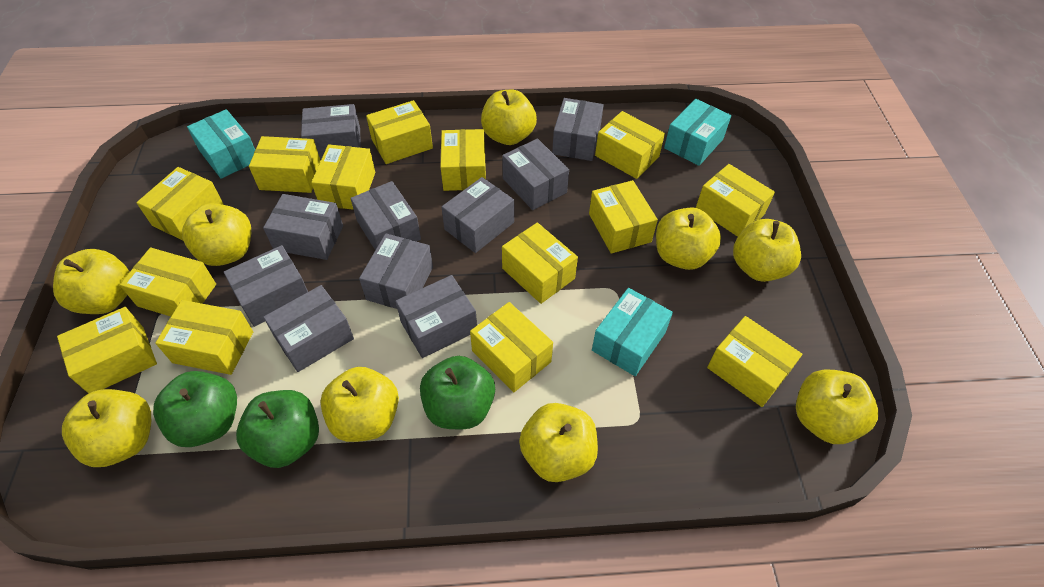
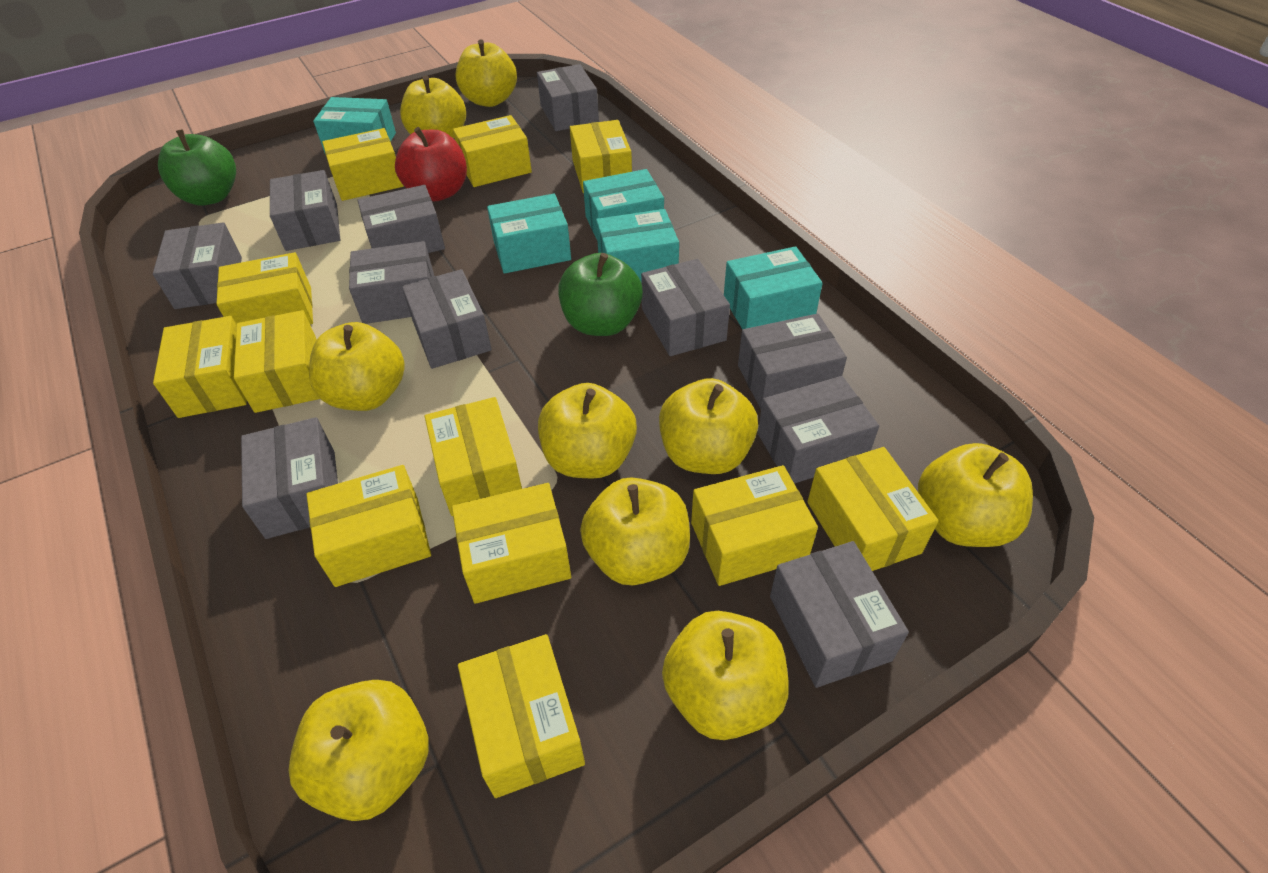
green apple: [153,371,237,447] [236,390,319,468] [420,356,495,429] = 3 -> [158,129,236,206] [558,253,643,336] = 2
grey box: [224,245,308,327] [263,194,343,260] [263,285,354,372] [301,104,361,159] [351,181,421,250] [359,233,433,309] [396,275,477,358] [442,177,514,253] [502,139,569,210] [552,98,604,161] = 10 -> [153,222,242,309] [241,417,338,539] [270,170,340,251] [349,241,434,324] [358,185,445,253] [402,269,492,369] [537,64,599,131] [641,259,730,356] [738,314,847,409] [758,376,879,484] [770,541,909,688] = 11
red apple: none = 0 -> [395,127,467,201] = 1
turquoise box: [187,109,255,179] [592,288,673,376] [664,99,731,166] = 3 -> [313,97,396,155] [487,194,571,274] [583,169,664,239] [596,209,679,281] [724,246,823,330] = 5
yellow box: [57,307,157,394] [120,247,216,317] [137,167,224,240] [155,300,253,375] [249,136,321,193] [311,144,375,210] [366,100,433,164] [441,129,486,191] [470,302,553,392] [502,222,578,304] [589,180,658,254] [595,111,665,179] [696,164,775,237] [707,316,802,407] = 14 -> [153,316,247,418] [216,252,313,325] [234,310,320,413] [306,465,431,587] [322,128,404,201] [424,397,522,516] [452,483,571,604] [453,115,532,187] [458,634,585,798] [570,120,632,193] [691,465,818,586] [807,447,939,571] = 12

